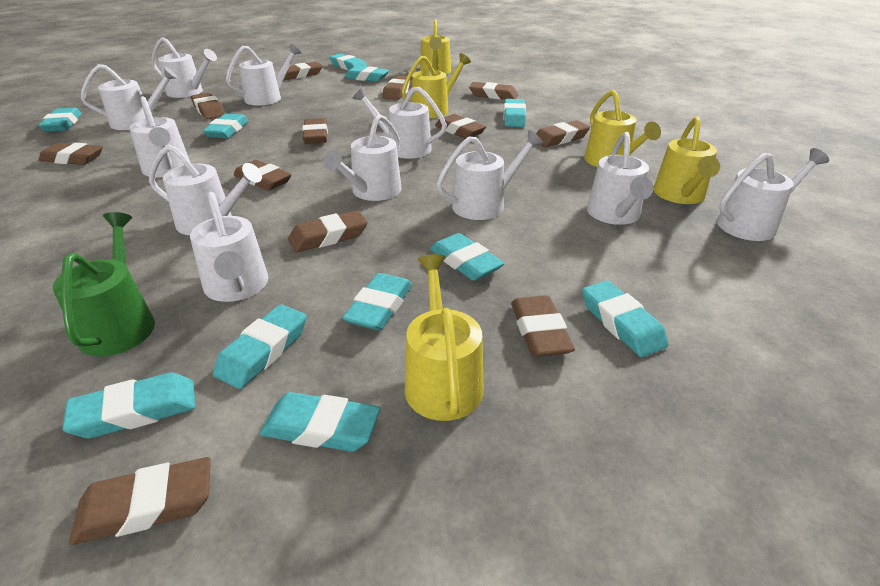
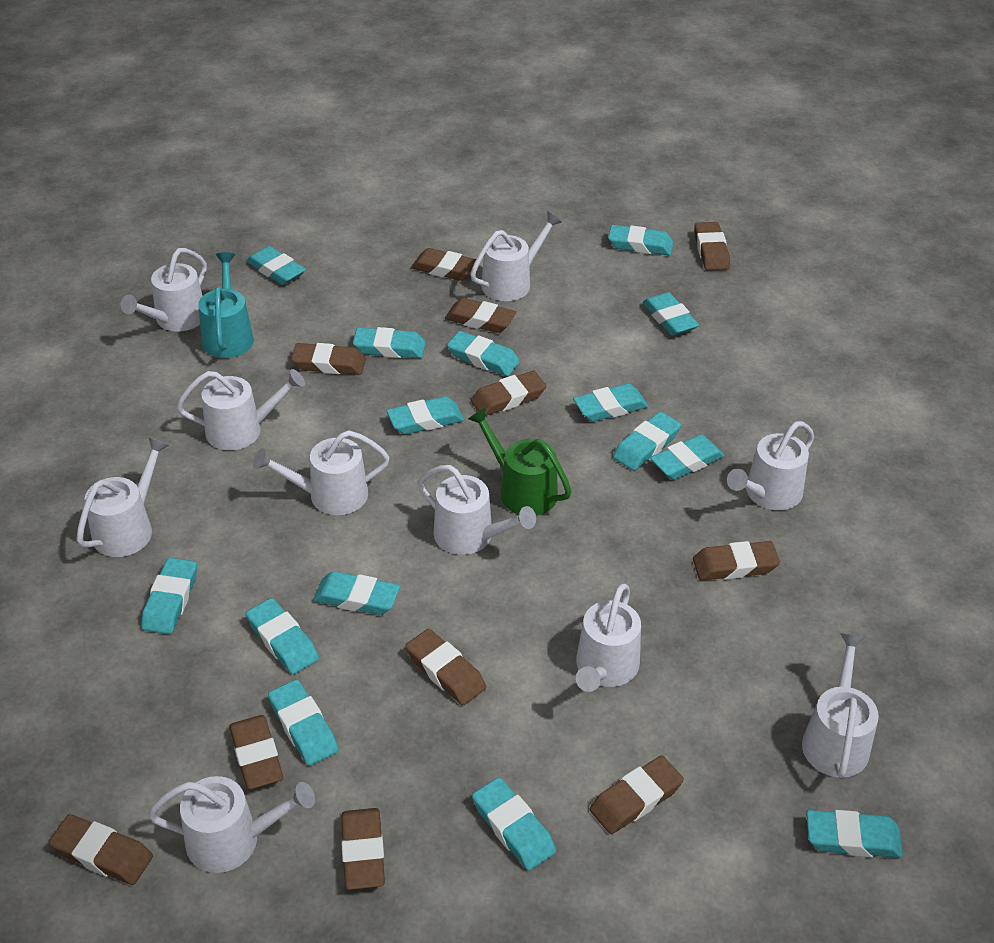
brown eraser: [39,143,103,165] [69,457,211,545] [191,93,225,119] [234,160,292,191] [280,62,322,80] [288,210,368,252] [302,118,328,144] [382,75,412,100] [435,114,486,139] [469,82,518,99] [511,295,575,357] [536,120,590,147] = 12 -> [49,814,153,885] [229,715,283,790] [291,343,366,375] [341,808,385,890] [405,629,486,705] [411,248,476,281] [445,298,516,333] [471,371,546,416] [590,755,684,834] [693,541,780,580] [694,222,730,270] = 11
turquoise eraser: [38,108,82,132] [62,372,196,438] [203,114,248,139] [213,304,307,389] [259,392,380,452] [329,53,367,70] [342,273,412,330] [344,66,389,82] [430,233,505,281] [503,99,526,127] [582,280,668,357] = 11 -> [141,558,197,634] [246,246,306,285] [246,598,319,675] [268,679,339,766] [313,571,400,615] [353,327,426,358] [387,396,464,434] [447,331,520,376] [472,777,556,871] [573,383,648,422] [608,225,673,256] [613,412,681,471] [642,292,699,336] [650,434,725,480] [806,810,903,858] = 15
turquoise watering can: none = 0 -> [198,252,254,358] = 1
white watering can: [81,64,178,130] [130,96,190,177] [149,144,262,235] [151,37,217,98] [190,192,268,302] [226,44,301,105] [323,114,402,201] [352,87,447,159] [437,130,543,220] [587,132,654,225] [717,148,829,241] = 11 -> [76,437,169,557] [121,248,207,331] [148,776,315,873] [176,369,305,450] [253,430,390,515] [418,465,536,555] [470,212,562,301] [576,584,641,692] [727,421,814,510] [802,633,879,778] = 10
yellow watering can: [402,53,471,118] [405,254,484,421] [420,19,451,74] [584,90,661,167] [654,116,720,204] = 5 -> none = 0

